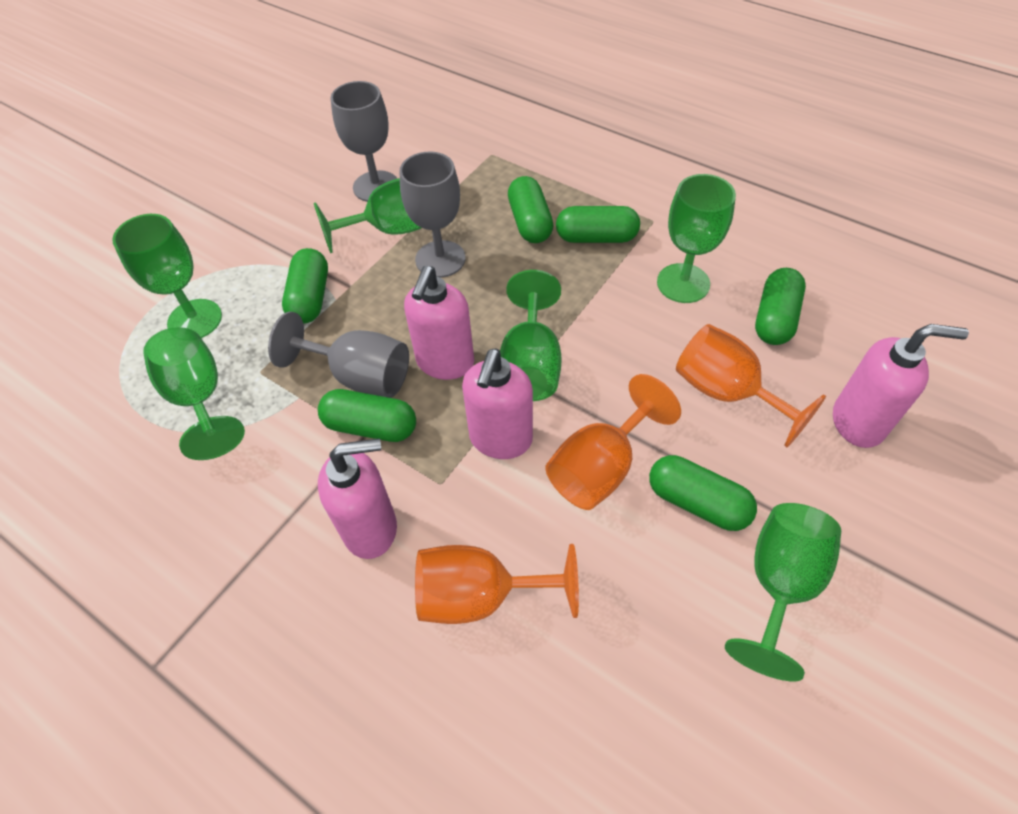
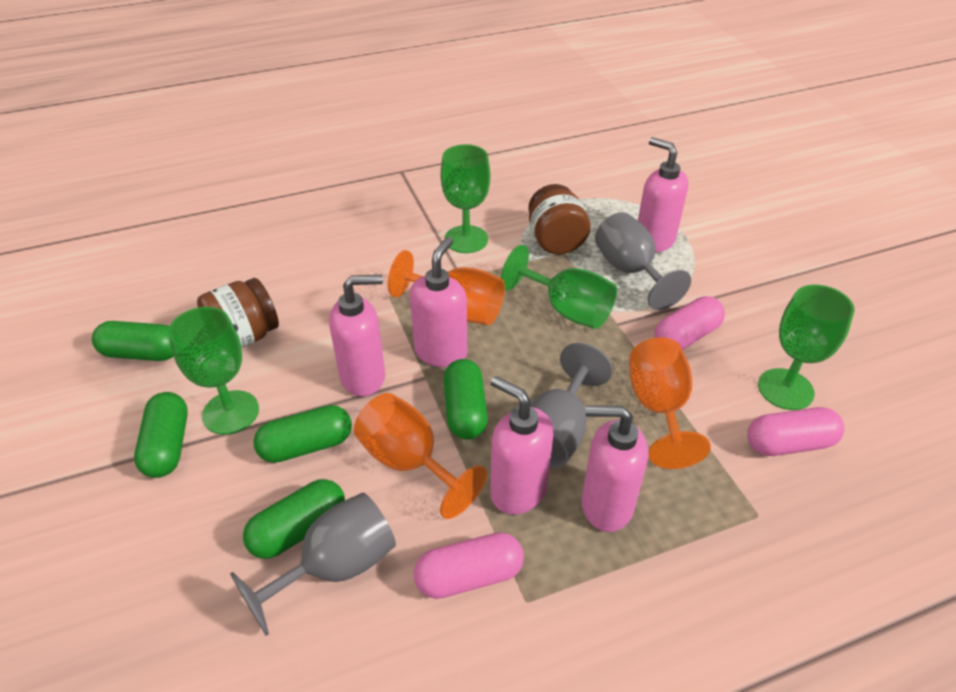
brown jar: none = 0 -> [197,278,279,348] [528,184,591,254] = 2
green capsule: [282,248,328,324] [318,389,416,442] [508,176,553,243] [556,206,640,243] [649,455,757,531] [755,268,806,345] = 6 -> [92,321,174,361] [134,392,188,478] [243,479,345,559] [253,405,352,463] [444,359,488,440] = 5
green goblet: [112,214,222,338] [143,327,245,460] [314,178,421,253] [500,270,562,401] [657,174,736,303] [725,503,841,682] = 6 -> [168,307,259,435] [440,144,490,253] [501,245,617,329] [758,285,855,410] = 4
pink capsule: none = 0 -> [414,532,524,599] [654,296,725,350] [747,407,845,456] = 3
pink soap dispenser: [318,438,397,559] [404,266,474,380] [462,349,533,459] [833,324,969,448] = 4 -> [329,275,385,397] [410,237,468,367] [490,376,553,515] [581,406,648,532] [638,137,688,253] = 5

